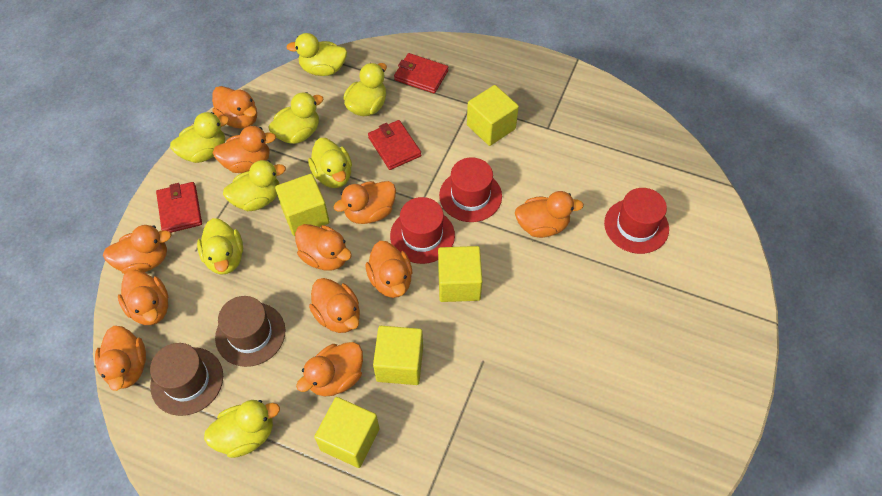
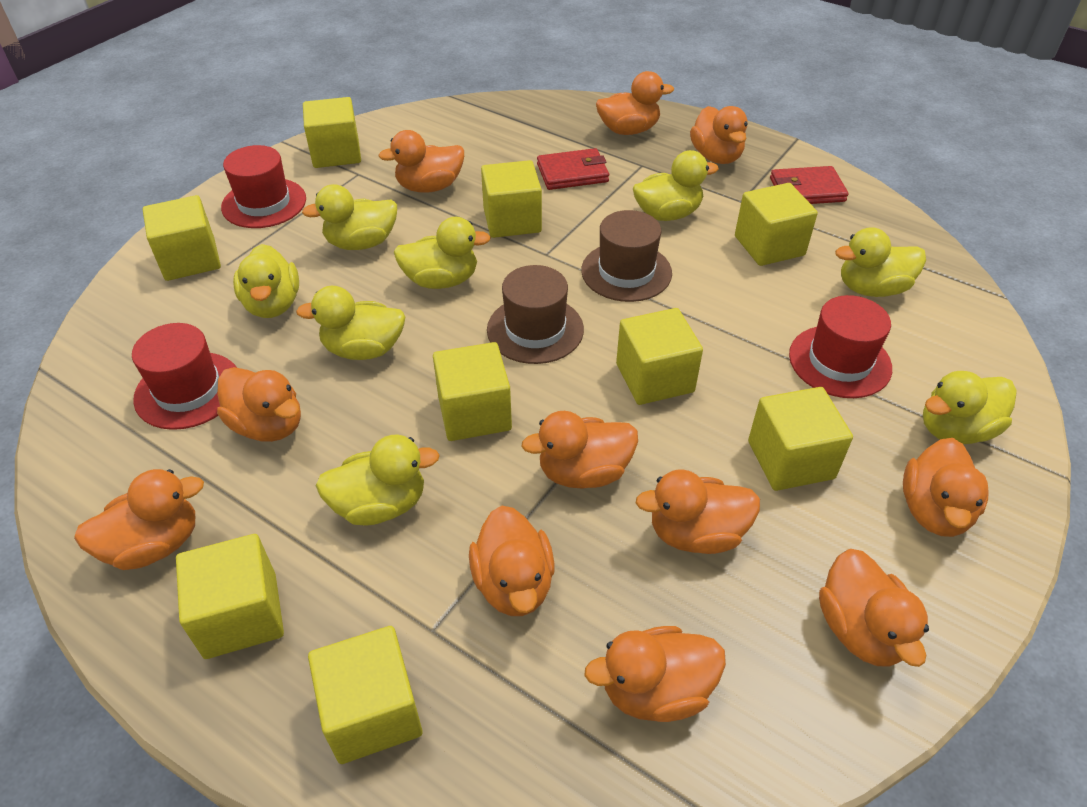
red wallet: [156,182,202,233] [368,120,421,170] [394,53,448,93] = 3 -> [537,148,609,190] [770,166,849,204] = 2
yellow cube: [275,174,330,236] [314,397,380,468] [373,326,423,385] [438,246,482,302] [467,85,519,146] = 5 -> [143,195,221,281] [176,534,284,659] [303,97,361,168] [308,626,423,764] [433,342,512,441] [481,160,542,238] [616,308,703,405] [735,183,818,266] [748,387,853,491] = 9

